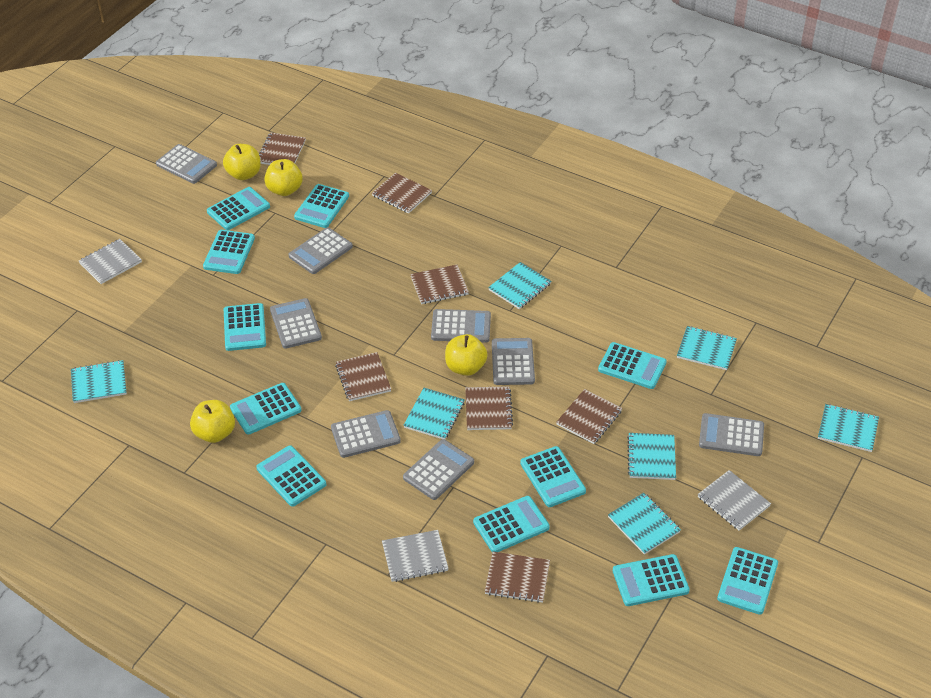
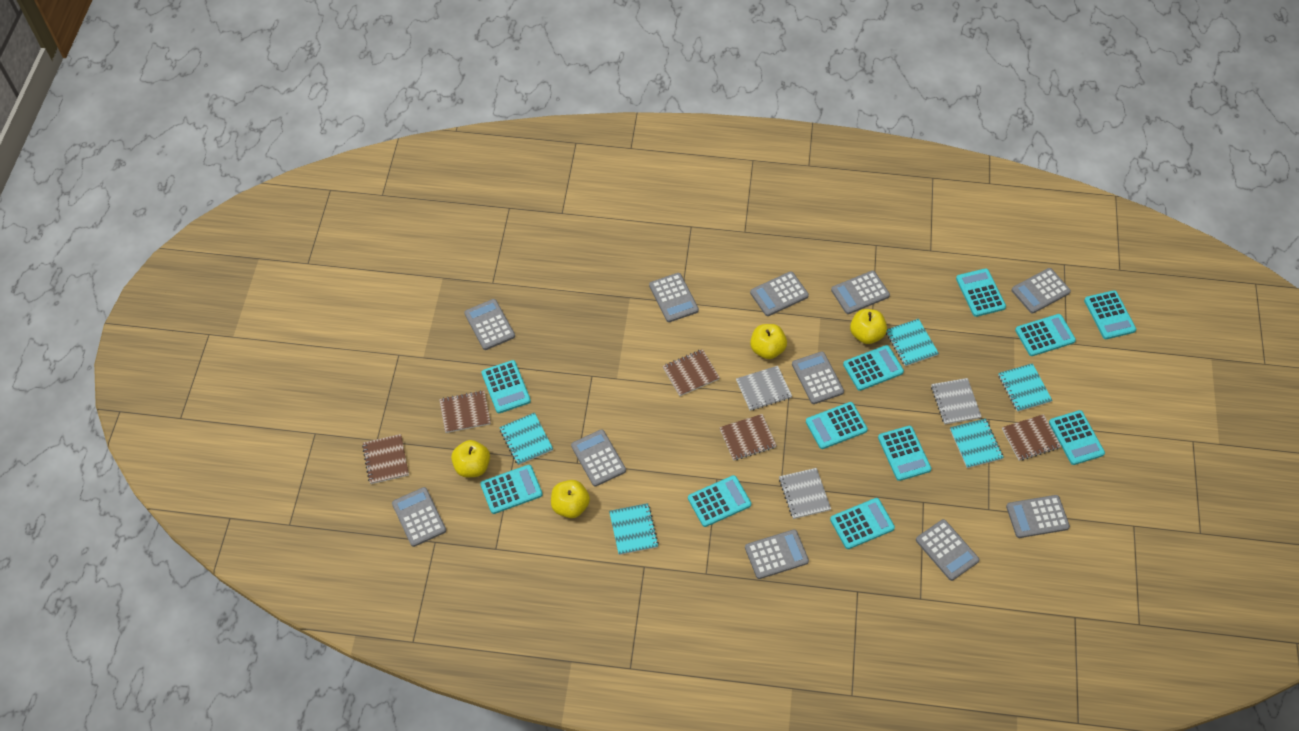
brown notebook: [259,132,306,165] [335,352,391,401] [372,173,432,214] [410,265,469,304] [465,386,513,430] [485,552,550,603] [556,389,622,444] = 7 -> [362,434,409,484] [439,390,491,433] [663,349,720,396] [719,414,777,461] [1002,414,1061,461] = 5
grey calculator: [156,144,217,184] [270,298,322,349] [289,227,353,274] [331,410,401,458] [403,439,474,500] [431,309,491,343] [492,338,535,385] [699,413,764,456] = 8 -> [392,487,446,547] [464,299,515,350] [571,429,626,486] [649,273,699,322] [745,529,809,579] [750,271,809,316] [792,351,844,404] [831,271,890,314] [916,519,979,581] [1006,495,1070,538] [1011,268,1071,313] = 11
turquoise notebook: [71,360,127,403] [403,388,465,439] [488,262,551,309] [608,493,681,555] [627,433,676,480] [677,326,737,370] [818,404,879,452] = 7 -> [499,413,553,465] [609,503,659,555] [886,319,939,366] [950,418,1004,468] [998,363,1052,412] = 5

